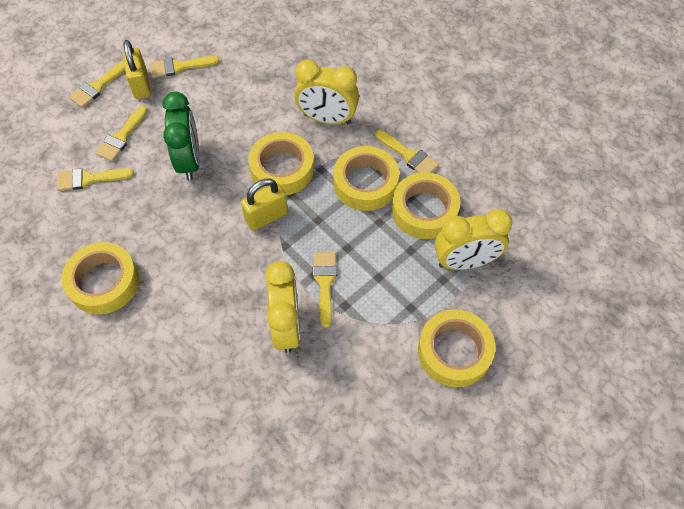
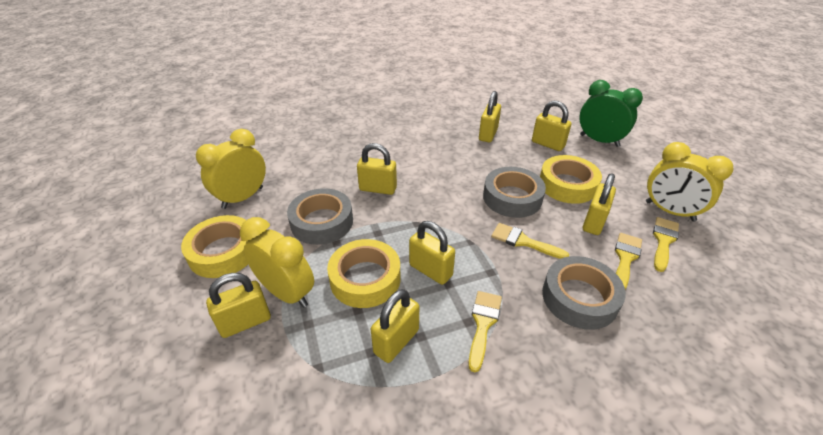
grey tape: none = 0 -> [287,188,353,245] [483,167,546,218] [542,256,626,330] = 3
yellow brush: [57,168,134,191] [69,60,125,108] [95,105,148,161] [150,56,219,78] [313,252,337,328] [375,130,439,173] = 6 -> [468,291,502,372] [491,223,569,259] [615,233,642,289] [653,217,679,272] = 4
yellow padlock: [123,40,151,99] [241,178,288,231] = 2 -> [206,273,271,338] [357,143,397,195] [371,289,419,363] [409,221,455,285] [479,91,501,142] [532,101,572,151] [583,173,616,235] = 7
yellow tape: [61,242,139,315] [248,132,314,195] [333,146,399,211] [392,172,460,239] [418,309,495,387] = 5 -> [181,215,248,278] [327,239,401,308] [540,155,602,204] = 3

